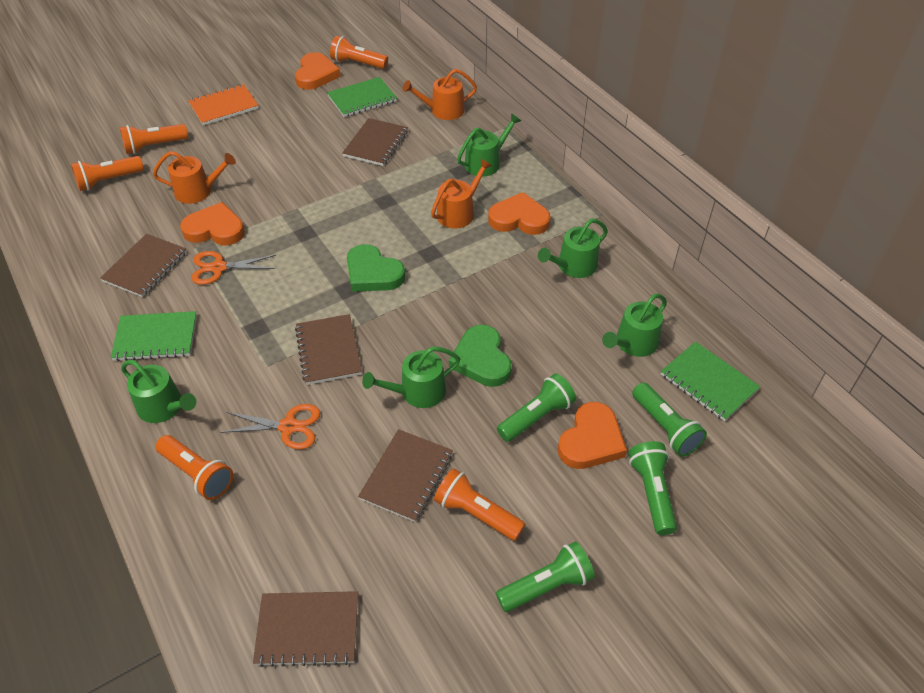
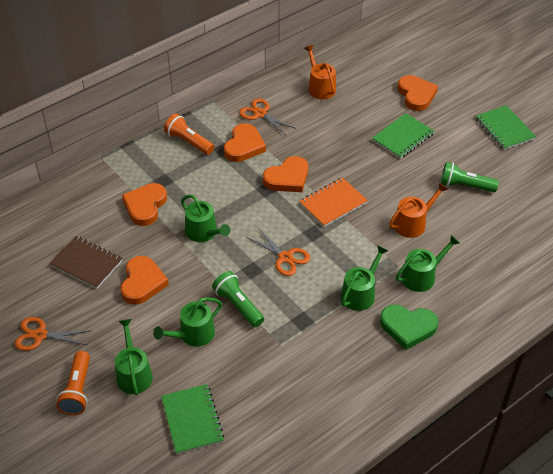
brown notebook: [100,234,187,297] [253,591,358,667] [295,314,362,385] [342,118,408,166] [358,429,453,522] = 5 -> [49,236,123,289] = 1
green flashlight: [496,541,595,612] [497,373,576,442] [629,441,677,535] [632,383,707,457] = 4 -> [212,271,264,327] [440,162,499,192] = 2
green heart: [347,244,405,292] [449,325,511,387] = 2 -> [380,305,438,350] = 1
orange flashlight: [71,156,144,191] [120,124,188,154] [155,435,233,500] [330,36,388,69] [434,468,525,541] = 5 -> [56,351,90,415] [164,114,214,155] = 2
orange heart: [180,202,245,246] [295,52,341,90] [488,192,551,235] [558,402,627,469] = 4 -> [121,256,169,305] [122,183,167,226] [224,123,266,162] [263,156,308,192] [398,75,438,111] = 5
orange scissors: [191,251,276,285] [220,404,321,449] = 2 -> [15,317,89,351] [239,98,296,135] [246,228,310,276] = 3
orange watering can: [153,151,236,204] [402,69,477,120] [431,159,492,228] = 3 -> [304,45,336,99] [389,182,448,238] = 2

